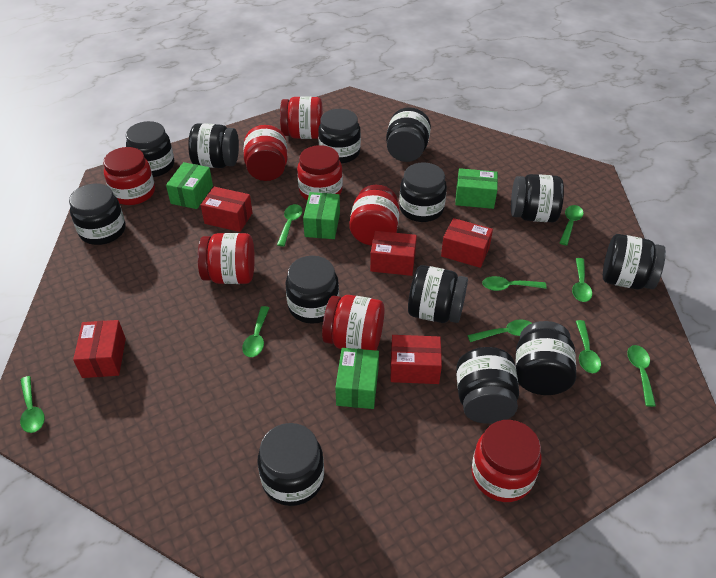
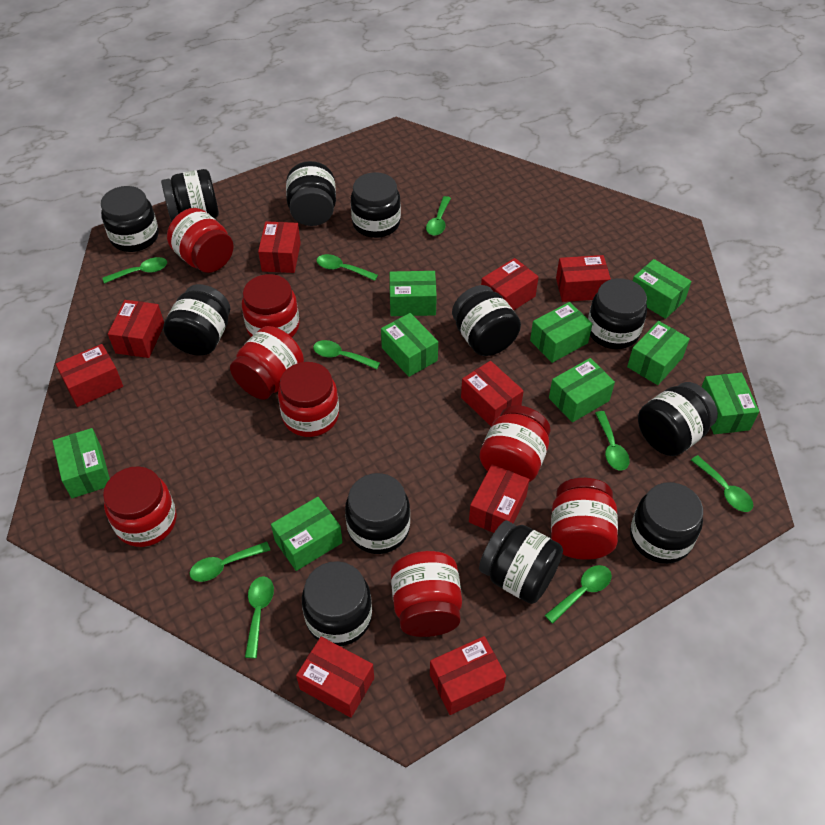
black jar: [69,183,126,245] [126,121,174,177] [188,123,239,168] [258,423,324,506] [286,256,339,324] [318,109,361,163] [386,107,431,162] [399,162,447,222] [408,265,468,323] [456,347,519,424] [511,174,564,222] [516,321,576,395] [603,234,666,289] = 13 -> [101,186,159,252] [161,169,219,222] [163,284,230,356] [286,161,336,226] [302,561,372,646] [345,473,410,554] [351,172,401,238] [452,285,521,356] [479,520,563,604] [588,278,647,349] [630,482,703,564] [638,382,718,456] = 12
green box: [166,162,213,209] [303,192,340,239] [335,348,379,409] [455,168,498,209] = 4 -> [53,428,110,498] [271,497,343,571] [381,313,438,377] [389,271,437,316] [530,302,592,363] [549,358,615,422] [627,321,690,385] [633,259,692,319] [702,373,759,434] = 9
red box: [73,320,126,378] [201,187,253,232] [370,231,417,276] [390,335,442,384] [441,218,493,268] = 5 -> [56,344,123,407] [108,300,164,358] [258,221,301,273] [296,637,374,718] [430,636,506,715] [461,361,524,426] [469,464,530,533] [481,258,539,310] [556,255,611,302] = 9

